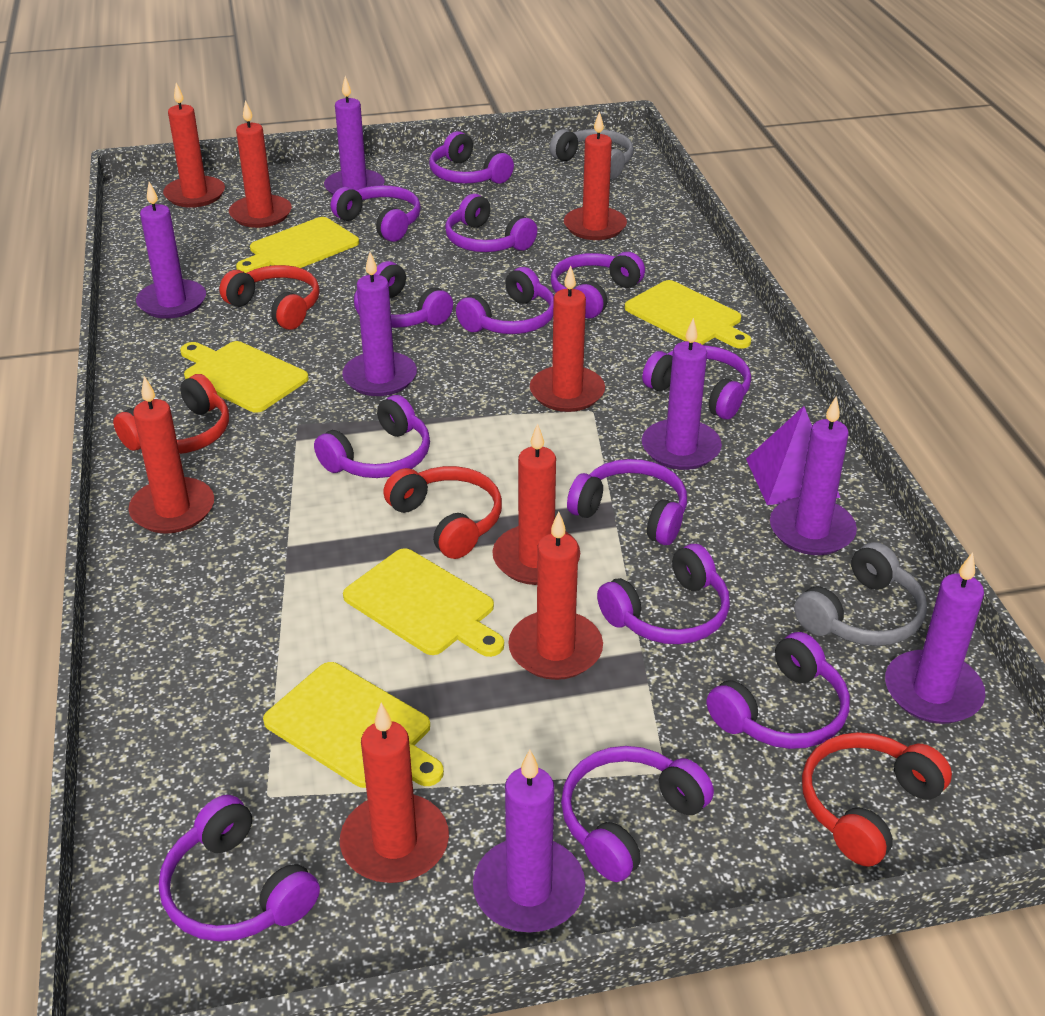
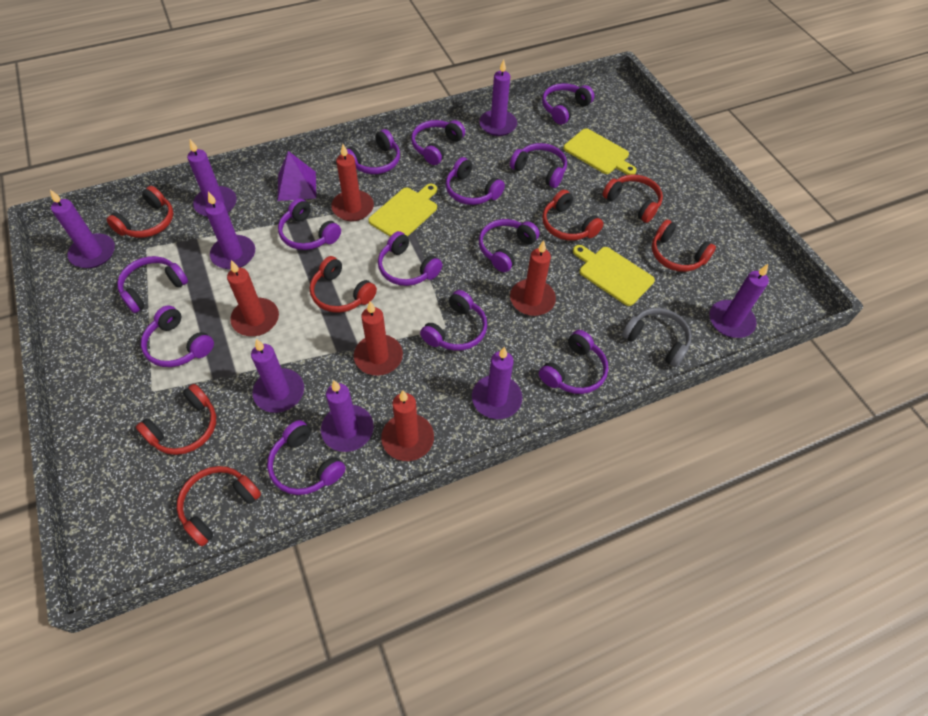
grey headphones: [550,129,633,180] [794,542,927,646] = 2 -> [622,308,691,368] = 1
purple candle: [136,182,206,319] [324,76,385,195] [342,252,417,396] [473,750,585,933] [642,318,722,470] [770,397,857,555] [885,552,985,724] = 7 -> [50,190,115,268] [187,139,237,217] [205,192,255,270] [251,339,304,413] [321,380,374,452] [472,347,522,419] [479,59,517,136] [709,264,769,338] = 8
red candle: [128,376,214,534] [163,83,225,208] [229,100,292,228] [340,703,449,883] [492,423,580,585] [508,511,603,680] [530,265,605,412] [564,111,627,240] = 8 -> [227,260,279,336] [331,144,374,221] [354,301,403,376] [381,390,434,461] [510,240,556,316] = 5
red headphones: [113,374,229,454] [219,265,320,330] [383,466,502,559] [802,732,952,867] = 4 -> [106,186,173,238] [136,384,216,455] [177,466,261,546] [310,256,377,313] [542,190,603,241] [603,174,663,223] [652,220,716,272] = 7
yellow cutting board: [180,341,309,413] [236,217,359,273] [263,662,444,788] [343,548,504,657] [625,280,751,349] = 5 -> [368,184,437,237] [563,128,637,175] [573,245,655,306] = 3

